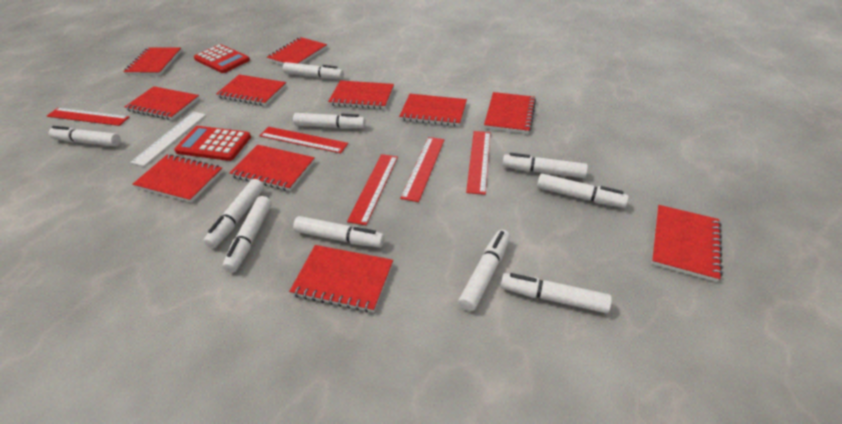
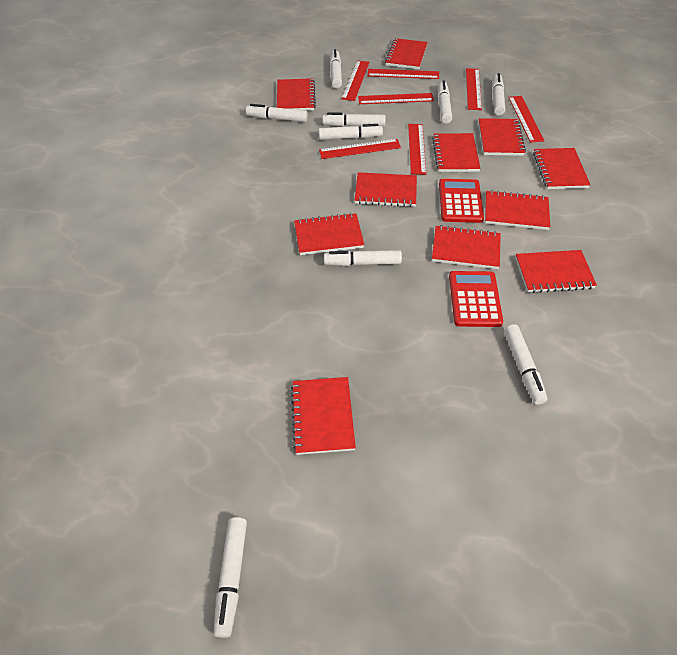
red ruler: [47,108,129,126] [259,127,348,153] [347,154,398,225] [400,137,445,202] [466,131,491,195] = 5 -> [319,139,401,159] [342,60,369,101] [358,93,434,104] [367,69,439,79] [408,124,426,175] [466,68,482,110] [508,96,545,143] = 7
white marker: [49,126,121,147] [203,179,264,249] [222,196,272,273] [283,62,344,79] [293,113,366,129] [293,216,385,248] [458,230,510,311] [501,273,612,313] [502,153,588,178] [537,173,629,208] = 10 -> [213,517,247,638] [246,104,308,122] [319,124,383,140] [322,112,385,126] [324,250,402,266] [330,49,342,88] [438,80,452,124] [492,73,505,115] [504,324,548,405] = 9
white ruler: [130,112,206,166] = 1 -> none = 0

